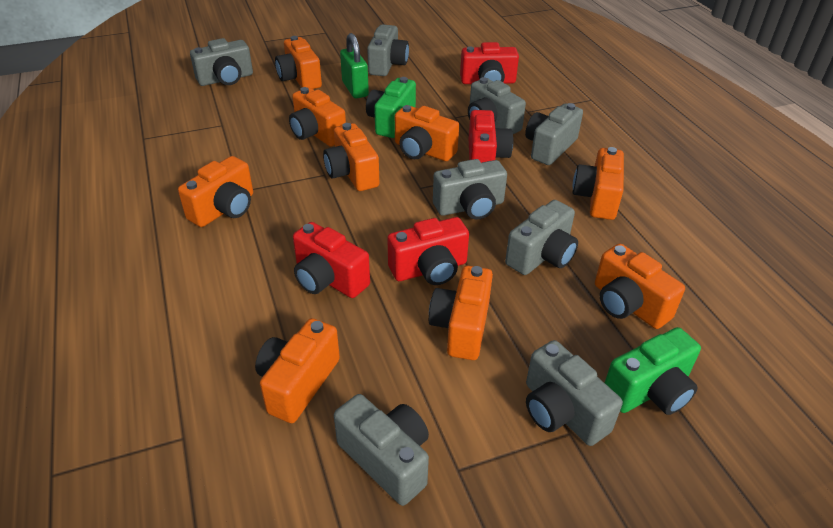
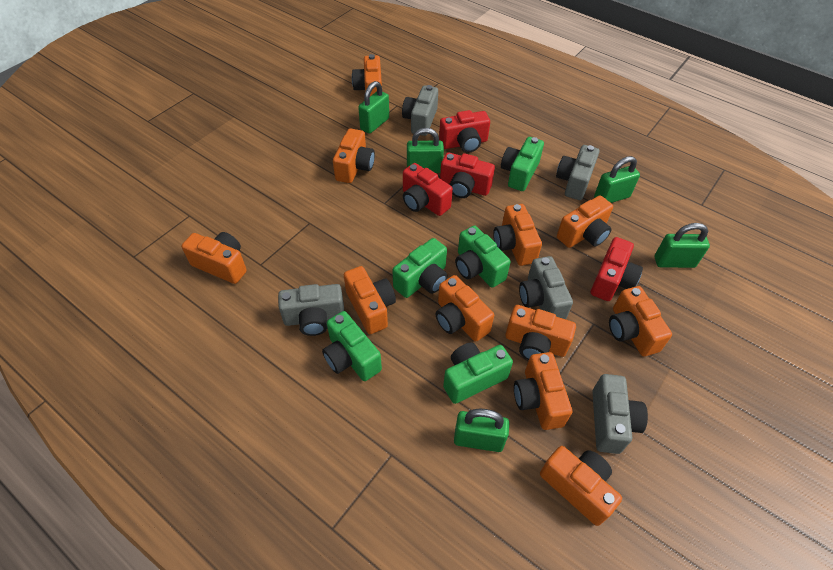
green camera: [366,77,416,138] [605,327,701,415] = 2 -> [322,311,382,381] [393,238,447,298] [443,343,513,404] [455,225,511,288] [501,137,544,191] = 5
green padlock: [340,33,369,98] = 1 -> [358,81,389,134] [407,128,444,173] [454,409,509,452] [594,156,640,203] [655,223,710,268] = 5
grey camera: [190,38,253,86] [334,394,429,506] [367,24,409,76] [433,159,507,220] [468,77,526,134] [505,200,578,275] [525,103,583,165] [526,340,623,446] = 8 -> [278,284,344,336] [402,85,438,136] [519,256,573,319] [556,145,599,200] [592,374,648,454] = 5
orange camera: [178,156,253,227] [255,318,340,423] [275,36,322,89] [289,87,346,147] [323,123,379,191] [395,105,459,161] [429,266,493,360] [573,147,624,220] [595,243,685,329] = 9 -> [181,232,247,284] [333,128,375,183] [344,266,396,334] [352,54,382,96] [435,275,494,342] [493,204,542,266] [505,305,576,360] [514,352,572,430] [540,446,622,526] [557,195,613,248] [609,286,672,357] = 11

